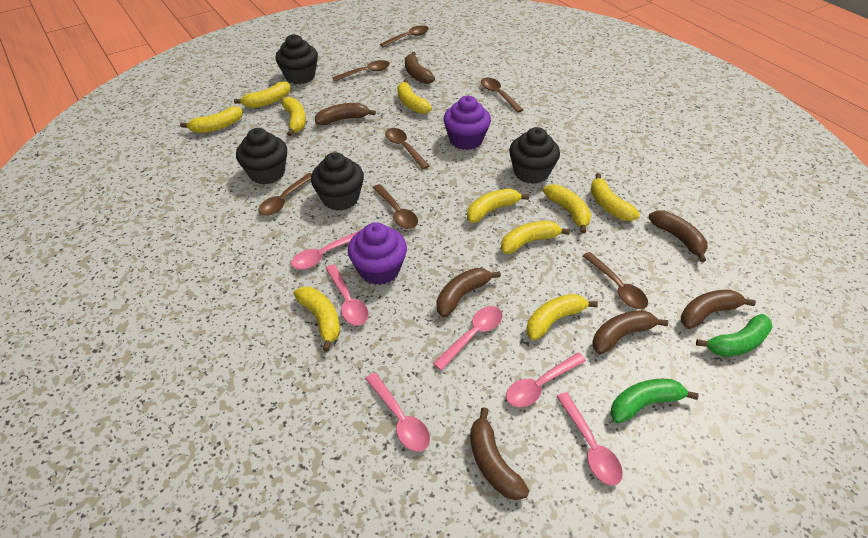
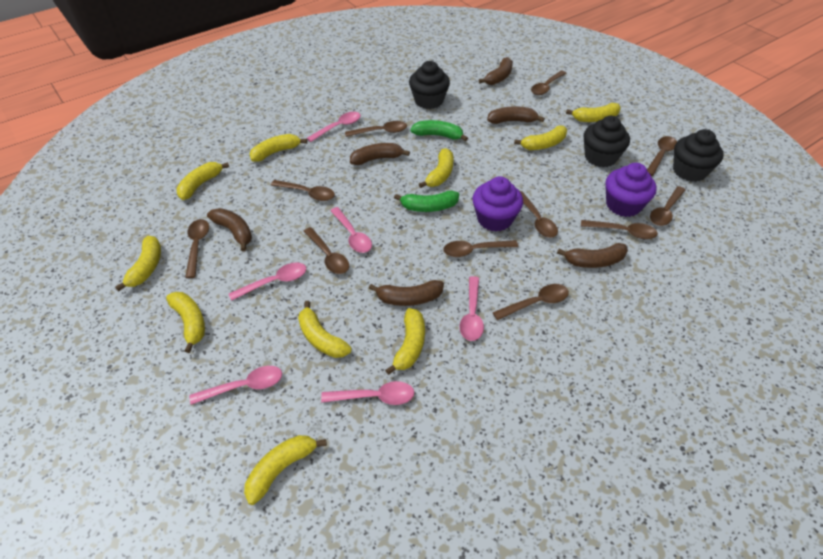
black cupcake: [236,128,287,185] [275,34,318,84] [311,152,364,211] [509,127,560,184] = 4 -> [409,61,450,109] [584,116,630,167] [673,129,724,182] = 3
brown banana: [315,103,376,125] [405,52,435,84] [437,268,501,317] [470,407,529,500] [592,310,668,354] [648,211,708,262] [681,290,756,329] = 7 -> [207,208,252,252] [350,143,410,165] [369,280,444,306] [479,57,513,85] [487,106,545,124] [557,243,628,268] = 6
brown spoon: [258,173,312,216] [332,60,390,81] [373,184,418,229] [380,25,429,48] [385,128,429,169] [481,78,523,113] [583,252,648,309] = 7 -> [185,219,209,278] [271,180,335,201] [303,227,349,274] [345,121,407,137] [443,240,518,257] [492,284,569,320] [520,191,558,238] [531,70,566,95] [581,220,658,239] [647,136,677,176] [650,186,685,226] = 11

